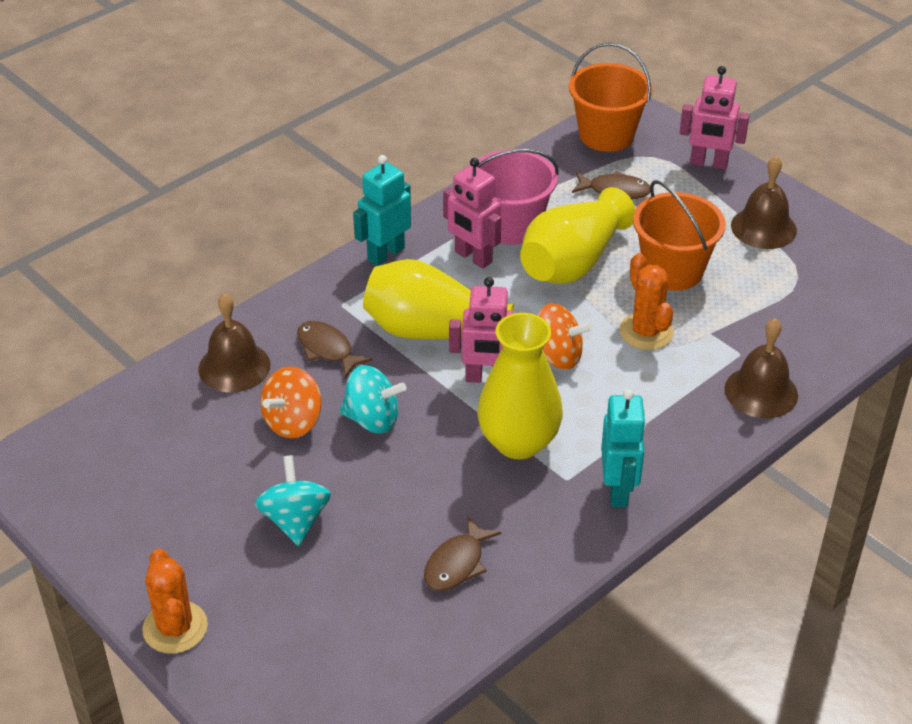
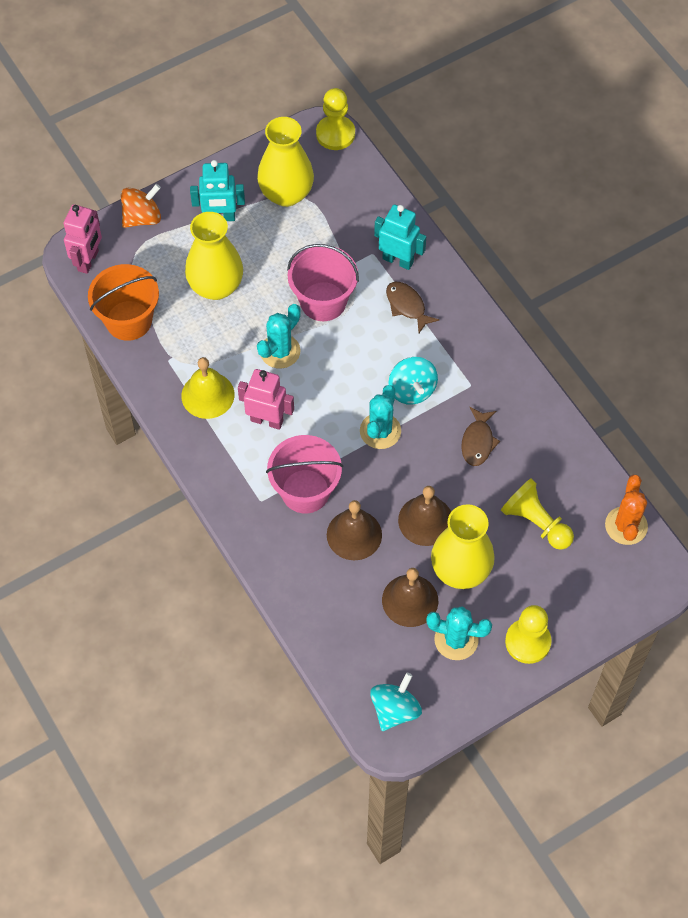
brown fish: [297,321,373,378] [424,516,502,591] [572,170,650,199] = 3 -> [386,282,439,333] [461,407,500,466] = 2
orange bucket: [569,42,652,152] [633,180,726,291] = 2 -> [88,264,159,341] = 1
orange cactus: [142,548,208,654] [619,253,674,350] = 2 -> [605,475,648,545] = 1
orange spinning top: [260,366,322,438] [537,303,594,370] = 2 -> [121,184,161,228] = 1
pink bucket: [477,149,559,245] = 1 -> [266,435,343,513] [287,244,359,321] = 2
pink robot: [443,158,501,269] [449,277,514,383] [680,66,750,170] = 3 -> [63,204,102,274] [238,369,294,430] = 2
turquoise cactus: none = 0 -> [257,304,301,369] [360,385,401,449] [426,606,492,660] = 3
yellow bell: none = 0 -> [181,357,235,419] = 1
yellow pawn: none = 0 -> [316,88,355,150] [501,478,574,550] [505,605,552,664] = 3

